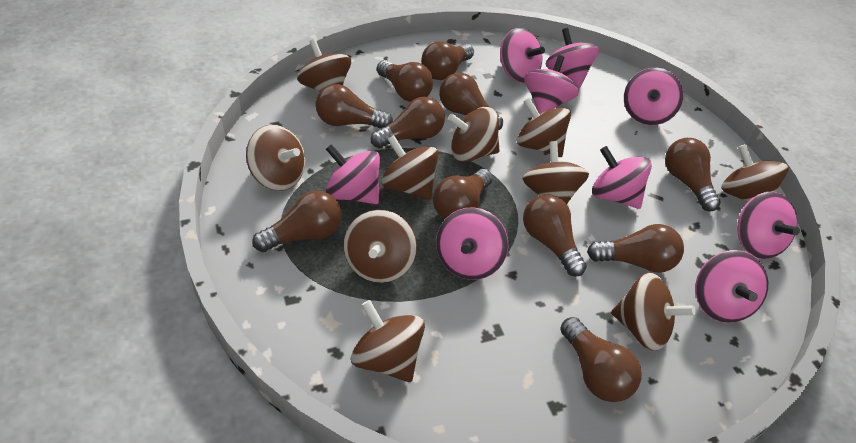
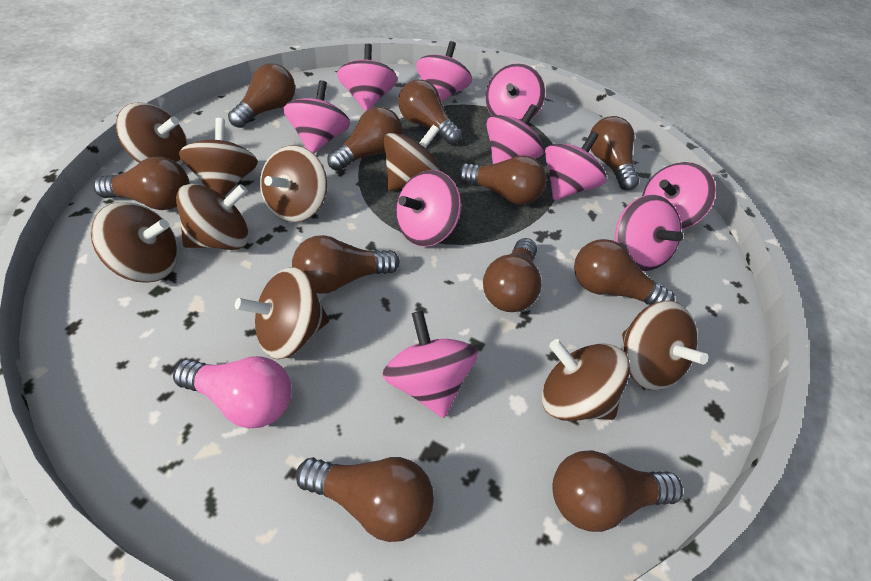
brown spinning top: [246,125,305,191] [297,39,351,92] [343,210,417,283] [351,300,425,382] [382,135,439,200] [448,107,500,162] [517,97,571,157] [522,141,589,204] [611,273,696,351] [721,144,789,202] = 10 -> [91,202,178,283] [116,103,188,166] [176,184,249,250] [179,118,258,196] [235,267,329,359] [260,145,327,222] [384,125,440,191] [542,339,630,421] [622,301,708,390] = 9
pink light bulb: none = 0 -> [173,356,292,428] = 1
pink spinning top: [326,144,380,204] [436,207,508,280] [500,28,545,83] [524,55,579,114] [545,28,599,88] [592,146,652,209] [624,68,684,125] [695,250,768,323] [737,192,800,259] = 9 -> [283,80,350,154] [337,44,397,112] [382,310,478,418] [396,170,461,247] [416,41,472,102] [485,63,545,120] [486,104,544,164] [545,131,607,200] [615,194,683,272] [642,162,716,230] = 10

